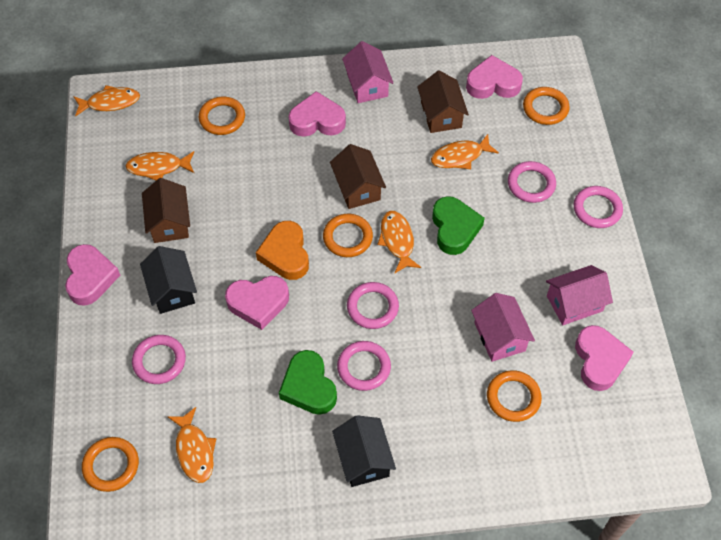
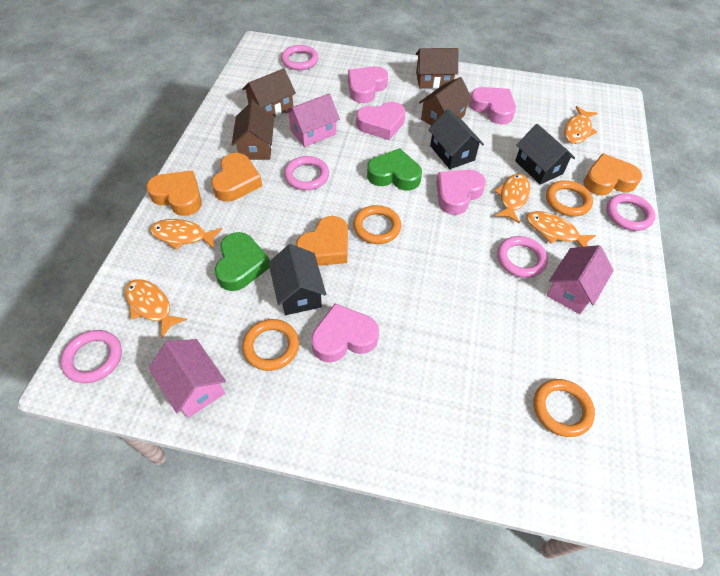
black house: [140,246,197,314] [332,415,396,487] = 2 -> [268,244,326,315] [428,109,484,169] [515,124,575,185] = 3
brown house: [142,178,190,243] [330,144,386,209] [417,70,469,133] = 3 -> [232,101,274,160] [242,68,296,117] [416,48,458,89] [419,77,473,126] = 4
orange heart: [256,221,309,280] = 1 -> [146,171,202,216] [211,153,262,202] [296,216,348,266] [583,153,642,195] = 4
orange ring: [82,437,139,492] [199,97,245,135] [323,214,373,257] [487,370,542,422] [523,87,570,125] = 5 -> [242,319,299,371] [353,205,401,244] [534,379,595,437] [546,180,593,217] = 4

